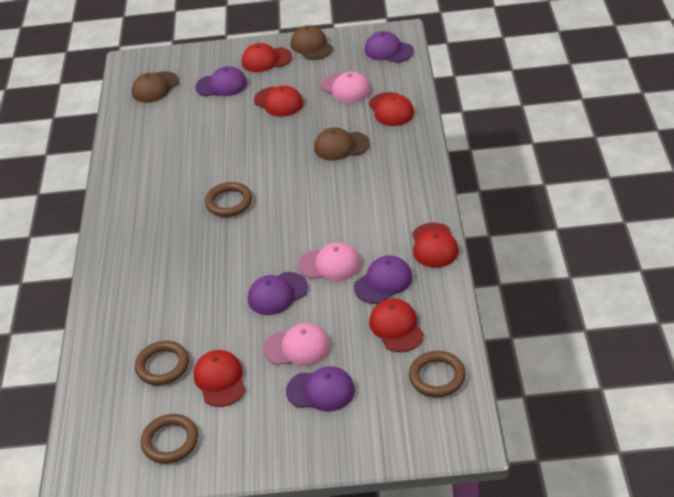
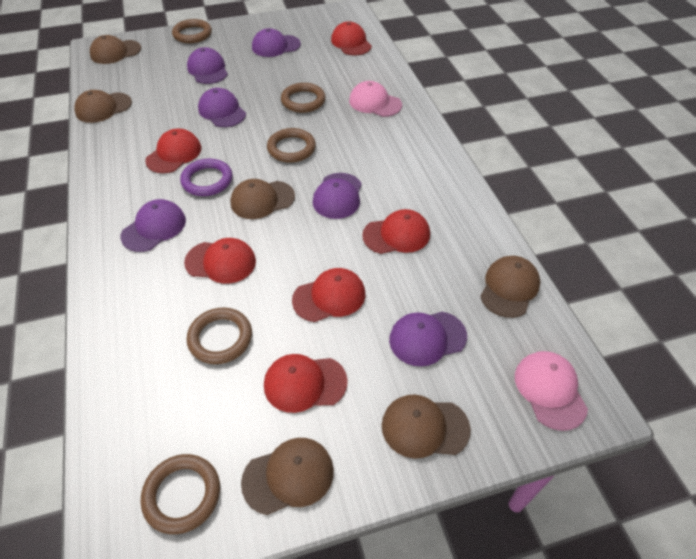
brown cap: [132,71,179,103] [291,25,333,60] [314,127,370,161] = 3 -> [74,90,132,123] [90,35,141,64] [230,179,295,219] [241,438,334,515] [382,395,471,459] [480,256,540,318] = 6
brown ring: [135,341,189,385] [141,414,198,464] [205,182,252,217] [409,351,466,397] = 4 -> [141,454,220,534] [172,19,212,43] [187,307,252,364] [267,128,316,163] [281,83,326,113] = 5
pink cap: [263,323,330,366] [298,242,361,281] [321,72,370,102] = 3 -> [349,81,402,117] [515,351,588,431] = 2
purple cap: [195,66,247,96] [248,272,308,315] [286,366,355,412] [354,255,413,304] [365,31,414,63] = 5 -> [121,199,186,252] [187,47,228,84] [198,88,246,127] [252,28,301,57] [313,173,362,219] [389,312,467,366] = 6
purple ring: none = 0 -> [180,158,232,196] = 1

